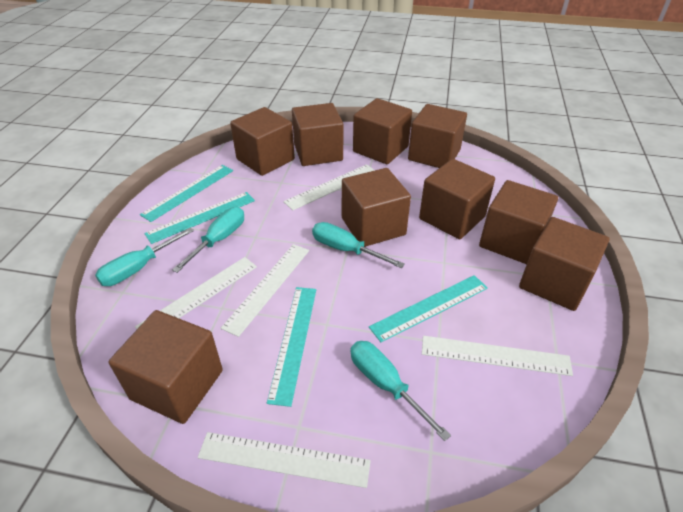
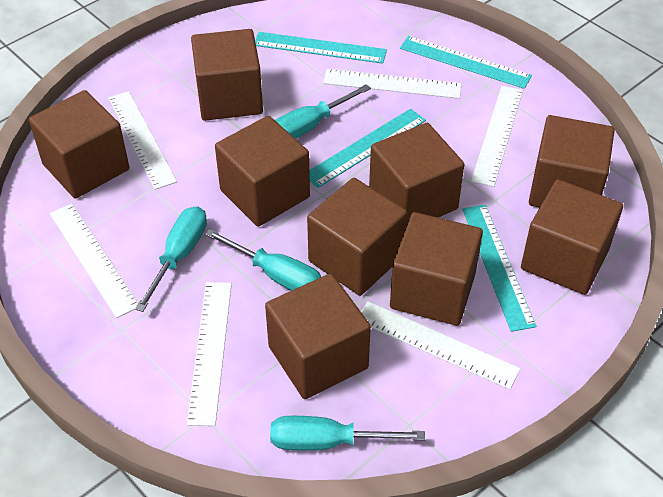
white ruler: [135,257,257,329] [198,432,371,488] [221,244,309,337] [283,164,375,210] [422,336,573,376] = 5 -> [50,204,138,318] [108,91,177,190] [187,282,232,426] [323,69,462,99] [361,301,521,390] [471,86,523,187] = 6

